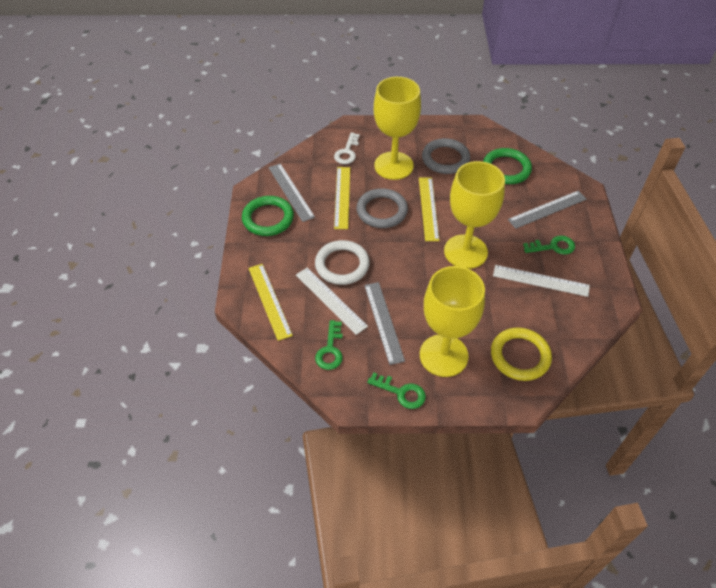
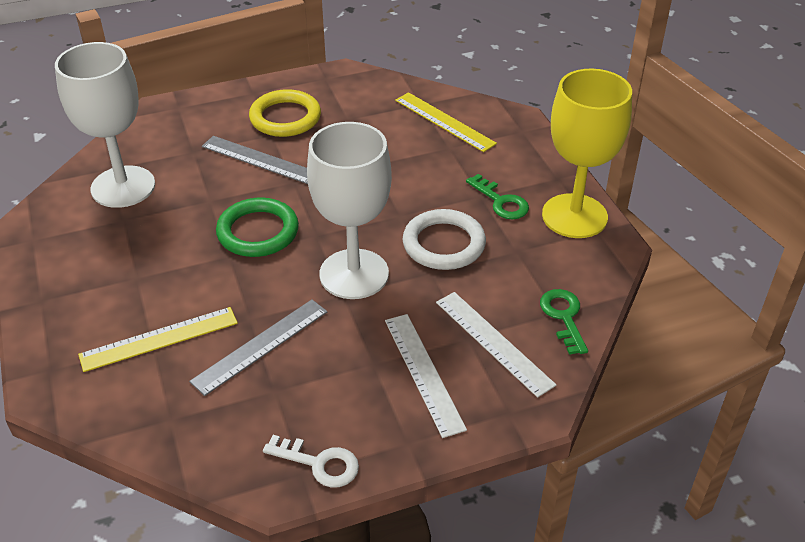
green key: [315,320,343,370] [367,372,426,409] [523,235,575,255] = 3 -> [466,174,529,219] [540,289,588,355] = 2
green ring: [242,196,294,236] [483,148,532,184] = 2 -> [216,198,299,257] = 1
grey ring: [357,188,408,228] [422,138,470,174] = 2 -> none = 0
grey ruler: [269,163,315,222] [364,282,405,365] [508,191,587,229] = 3 -> [189,299,328,396] [202,136,308,184] = 2
white goblet: none = 0 -> [55,42,155,208] [307,122,392,299] = 2
yellow goblet: [374,77,421,180] [420,266,485,377] [444,161,505,269] = 3 -> [542,69,632,238] = 1
yellow ruler: [248,264,293,341] [334,167,350,229] [419,177,439,241] = 3 -> [78,307,238,372] [395,92,497,152] = 2

